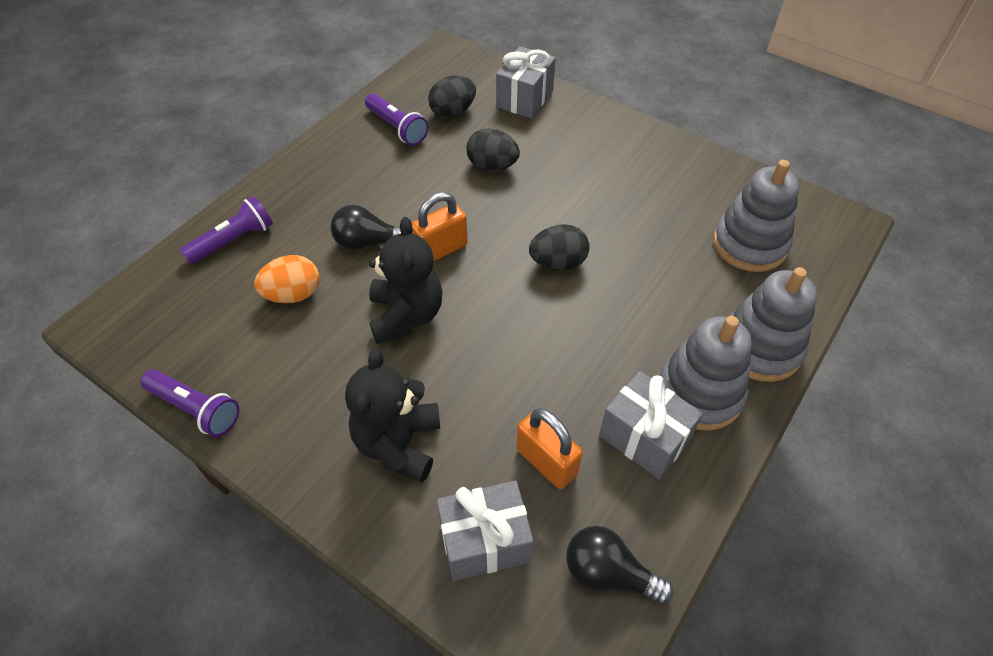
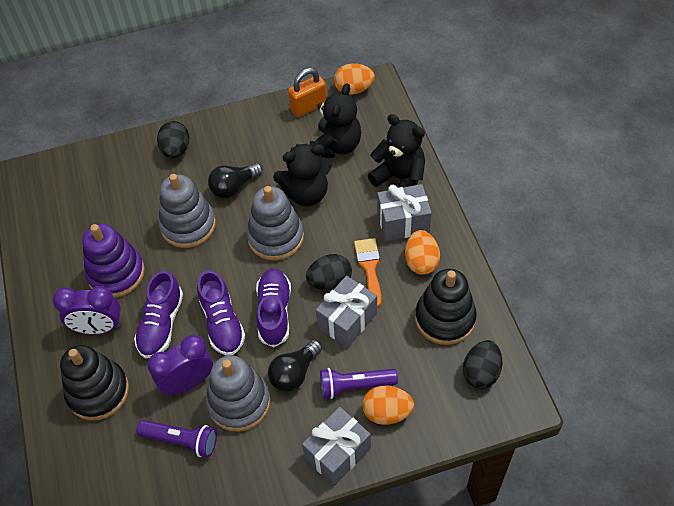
black stacking toy: none = 0 -> [60,345,129,421] [415,269,477,345] = 2
black teddy bear: [345,347,440,483] [369,217,443,344] = 2 -> [273,143,332,206] [310,83,361,158] [368,114,425,188] = 3
orange brush: none = 0 -> [354,238,382,307] = 1
orange egg: [254,255,320,303] = 1 -> [334,63,375,95] [362,386,414,425] [405,230,440,275] = 3
orange padlock: [412,192,468,262] [516,408,583,489] = 2 -> [288,68,327,117] = 1
purple clock: none = 0 -> [53,286,122,334] [147,335,213,395] = 2
purple flashlight: [140,369,239,437] [180,196,273,264] [365,93,428,146] = 3 -> [136,420,217,457] [320,368,398,399] = 2
purple shoe: none = 0 -> [134,270,183,359] [197,270,245,356] [256,268,291,347] = 3
purple stacking toy: none = 0 -> [82,224,145,298] = 1

